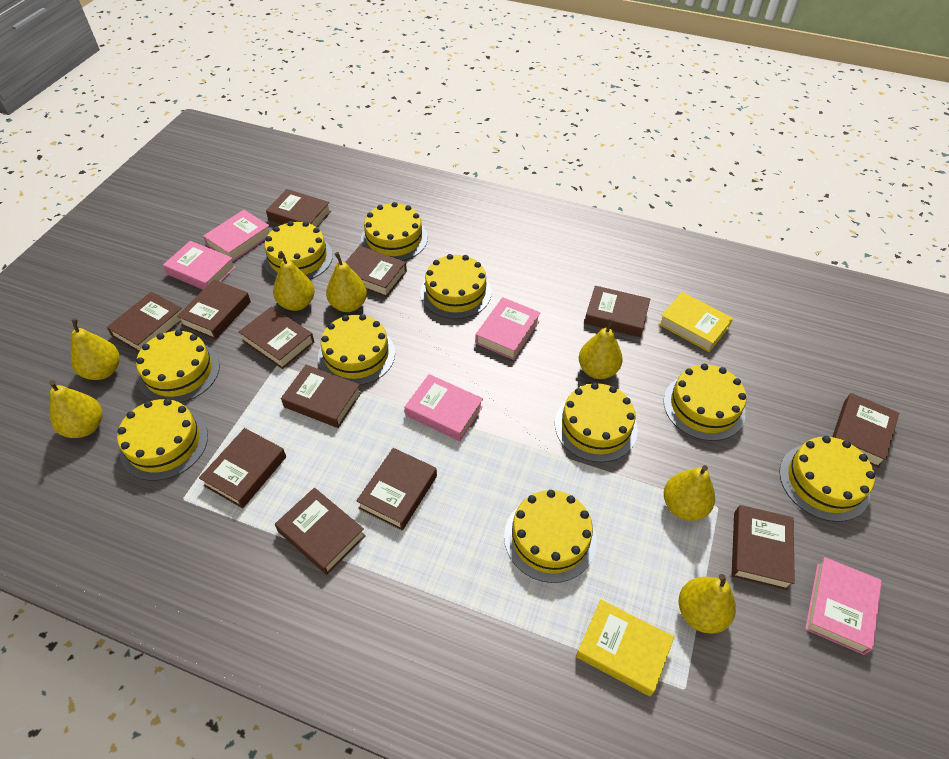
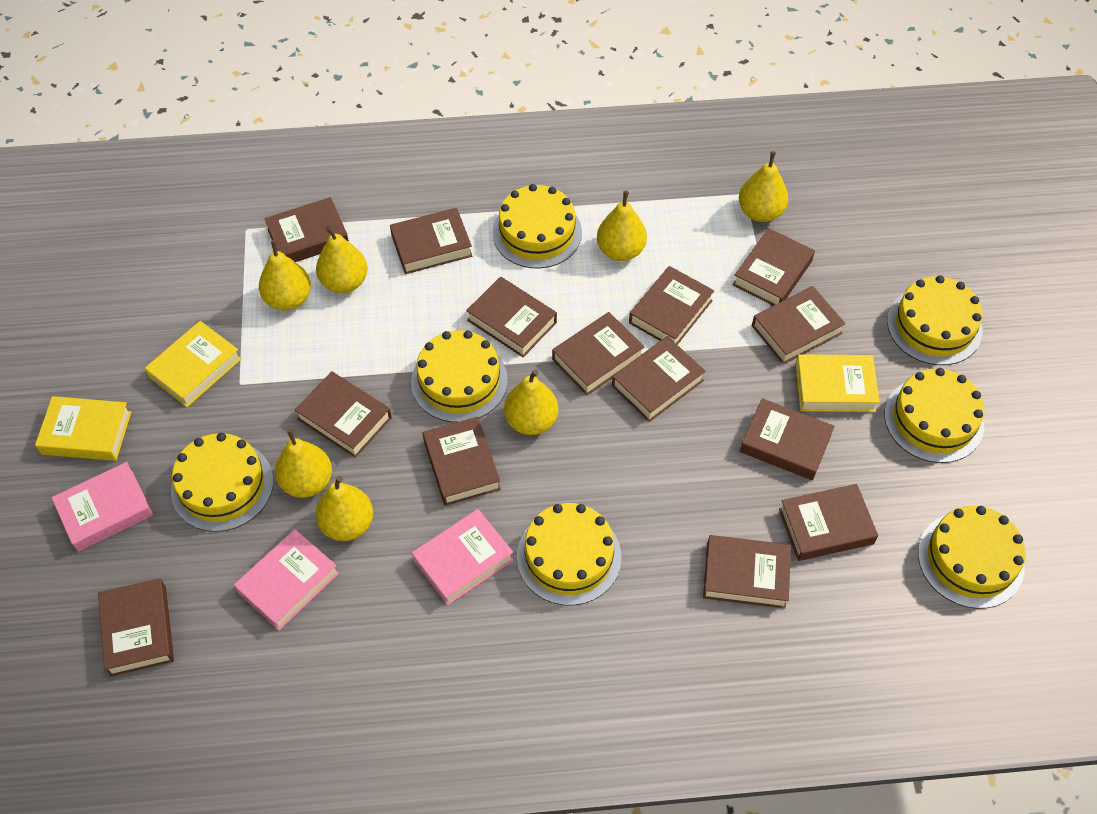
brown book: [107,292,182,352] [177,279,251,340] [199,428,286,508] [239,307,314,369] [266,189,331,228] [275,488,366,575] [281,365,361,428] [345,246,407,297] [356,448,437,530] [584,286,650,337] [732,505,795,590] [832,393,899,468] = 12 -> [98,578,174,677] [264,197,349,262] [295,371,392,458] [390,208,472,274] [423,417,501,506] [466,276,557,357] [552,312,644,395] [612,336,706,422] [629,266,714,345] [703,535,791,609] [733,228,815,306] [740,398,835,480] [752,286,846,364] [779,484,878,561] = 14
pink book: [163,241,236,290] [203,210,270,262] [405,374,483,441] [475,297,541,360] [805,557,882,655] = 5 -> [51,462,153,552] [234,529,339,631] [412,509,514,605] = 3
yellow book: [576,600,674,696] [658,292,733,352] = 2 -> [35,396,131,461] [145,321,241,407] [795,354,880,412] = 3
yellow cake: [117,399,208,481] [136,330,220,403] [263,221,333,279] [318,314,395,385] [361,202,428,261] [420,254,492,319] [504,490,596,583] [555,383,638,462] [663,364,747,441] [779,436,875,522] = 10 -> [171,433,273,532] [411,330,508,422] [492,184,582,269] [517,503,621,606] [885,368,984,463] [887,275,983,365] [918,506,1026,609] = 7

